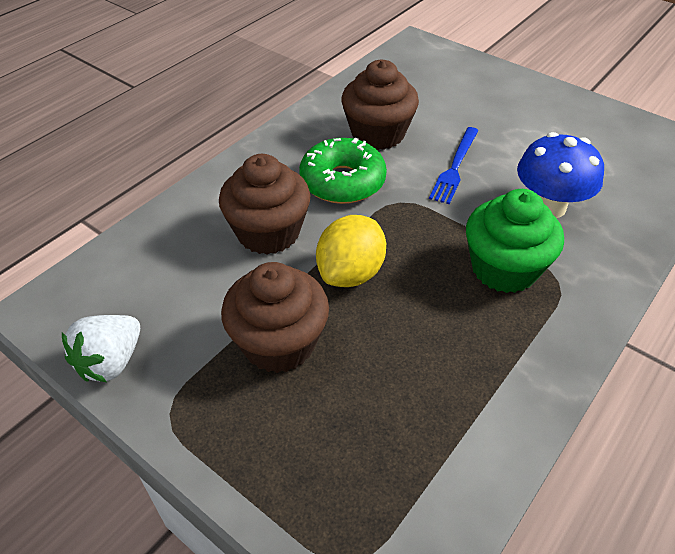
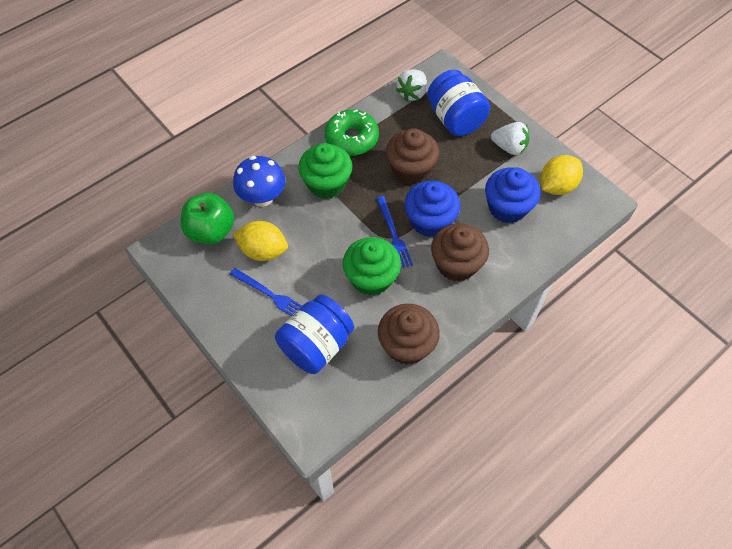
blue cupcake: none = 0 -> [405,181,460,237] [485,167,541,223] = 2
blue fork: [429,127,479,204] = 1 -> [230,268,302,316] [376,196,413,268] = 2
blue jar: none = 0 -> [275,294,354,374] [427,69,490,136] = 2
green apple: none = 0 -> [181,193,234,245] = 1
green cupcake: [466,189,564,293] = 1 -> [298,143,353,199] [343,237,401,296] = 2
white strawberry: [62,315,140,382] = 1 -> [396,69,427,101] [491,122,530,155] = 2
yellow lemon: [316,215,386,287] = 1 -> [233,221,288,261] [541,155,583,195] = 2

